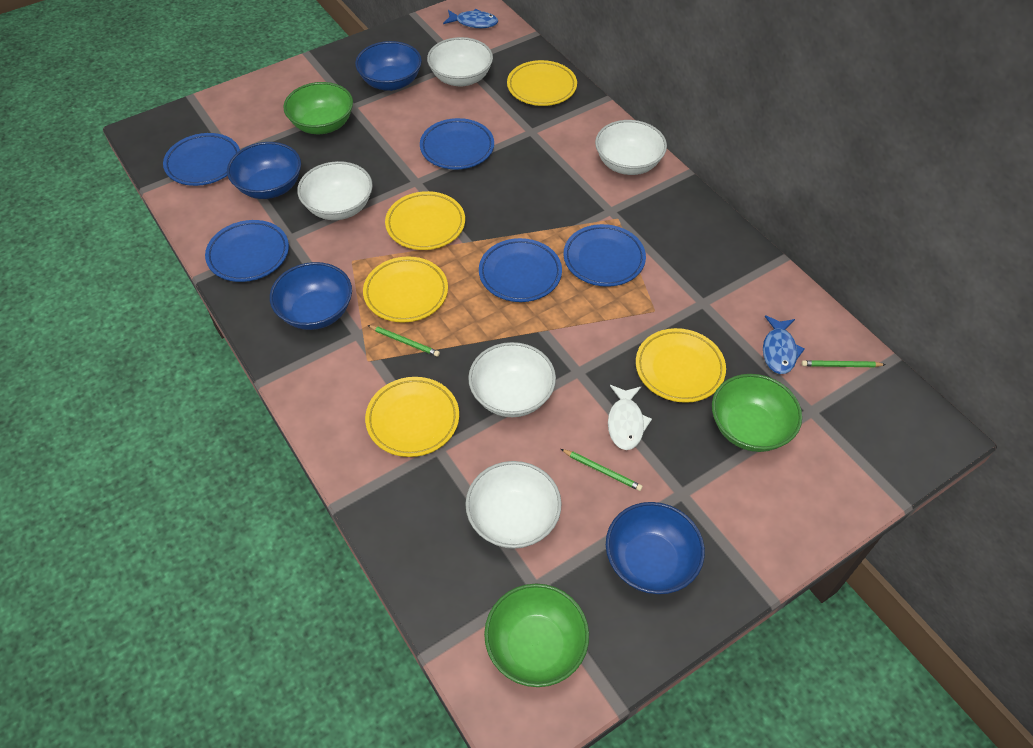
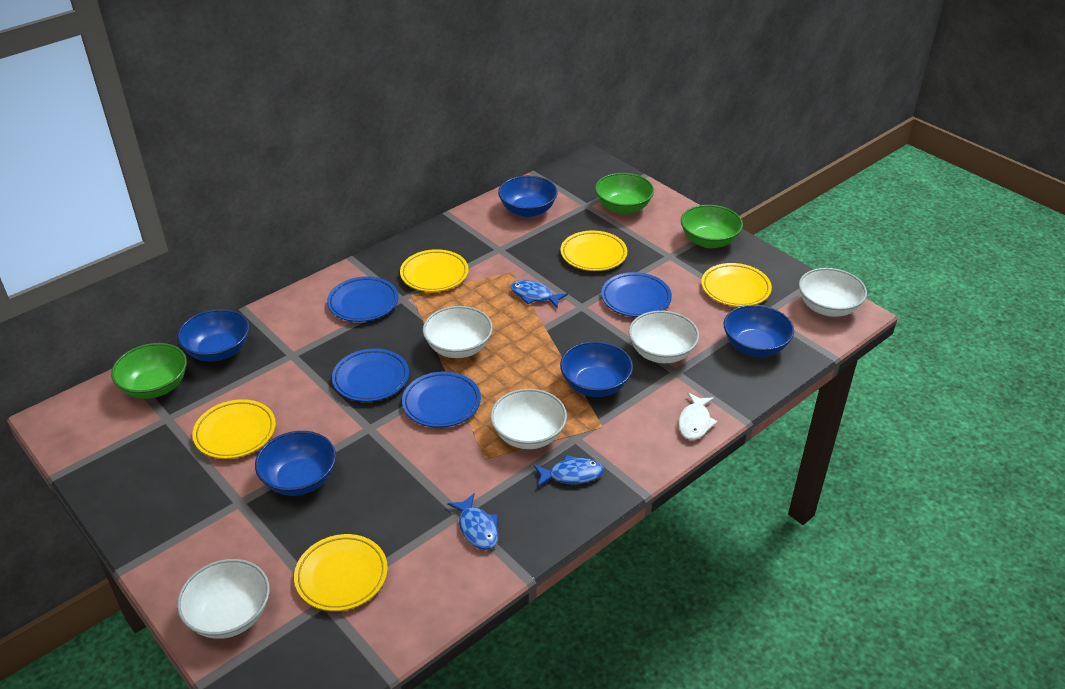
blue bowl: [227,142,301,199] [270,262,352,330] [355,41,422,91] [606,502,705,594] = 4 -> [177,309,249,361] [255,431,336,496] [498,176,558,217] [560,341,633,397] [724,305,794,357] = 5
blue fish: [443,9,498,28] [763,315,805,374] = 2 -> [447,494,499,550] [510,280,568,309] [533,455,604,488] = 3
blue plate: [163,133,240,186] [205,220,289,282] [420,118,494,170] [479,238,562,302] [563,224,646,287] = 5 -> [327,276,398,322] [332,348,409,402] [402,371,481,428] [601,272,672,317] = 4
green pencil: [368,325,440,357] [561,449,643,491] [802,360,886,367] = 3 -> none = 0

